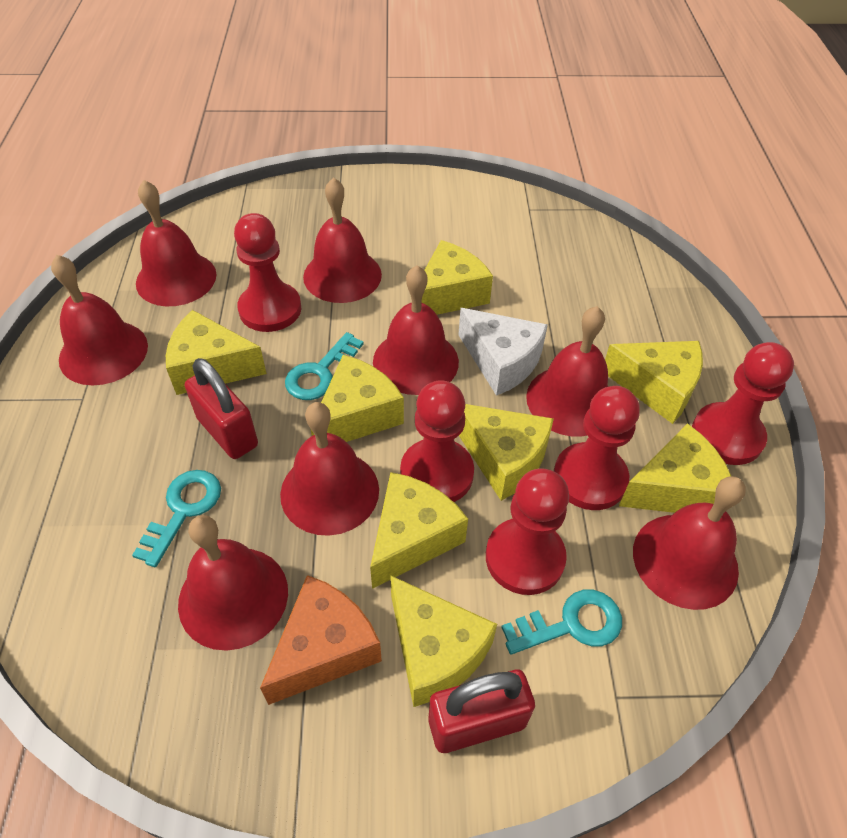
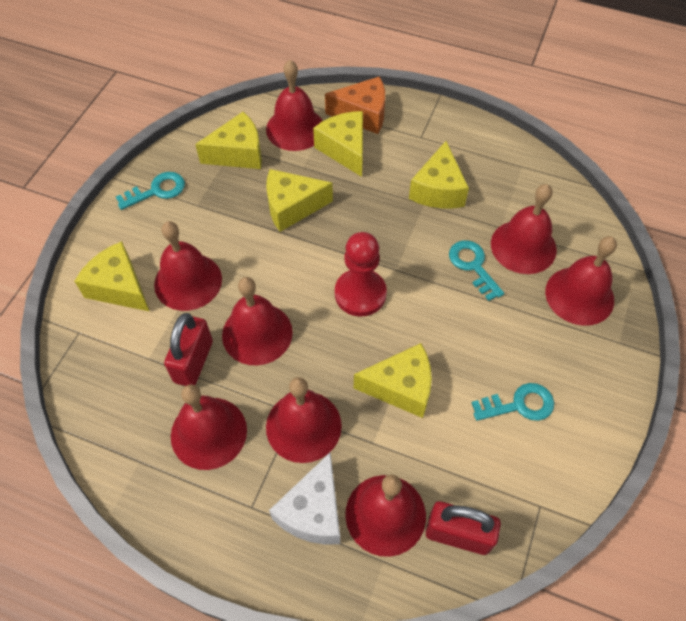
red pawn: [234,213,301,332] [400,380,474,502] [486,468,569,595] [554,386,640,510] [692,342,794,465] = 5 -> [335,232,387,317] = 1
yellow cheese: [166,310,267,395] [311,355,404,442] [370,472,468,589] [390,575,497,707] [421,240,493,315] [459,404,554,501] [605,341,703,424] [619,423,731,513] = 8 -> [74,241,150,312] [195,112,262,169] [266,169,333,232] [313,111,363,177] [354,343,432,418] [409,141,469,208] = 6

